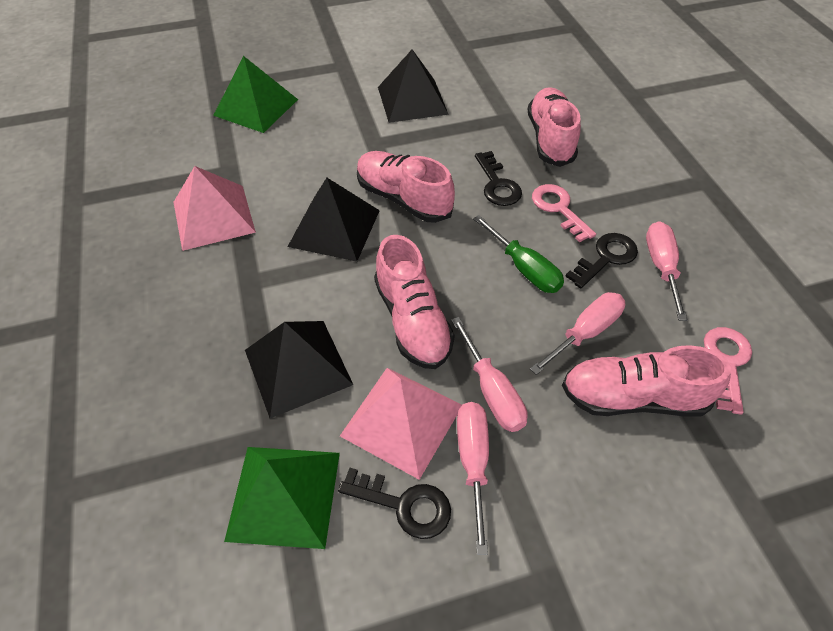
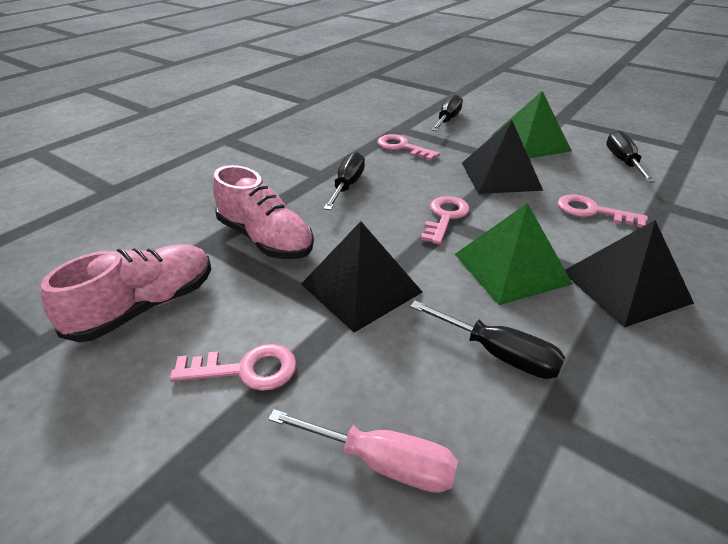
black key: [338,468,451,539] [475,151,522,206] [565,233,638,289] = 3 -> none = 0
black screwdriver: none = 0 -> [323,152,365,210] [410,301,566,379] [431,94,463,131] [606,131,655,182] = 4
green screwdriver: [473,215,564,293] = 1 -> none = 0
pink key: [532,184,596,242] [704,327,752,415] = 2 -> [170,344,297,391] [377,134,440,161] [421,196,470,245] [558,194,648,228] = 4
pink pyramid: [174,166,256,251] [340,368,462,480] = 2 -> none = 0
pink screwdriver: [451,317,528,432] [457,402,489,555] [530,292,625,375] [646,221,688,321] = 4 -> [268,409,458,493] = 1
pink shoe: [357,151,455,223] [374,235,455,369] [527,87,581,167] [562,345,731,417] = 4 -> [41,244,211,342] [213,165,314,259] = 2

